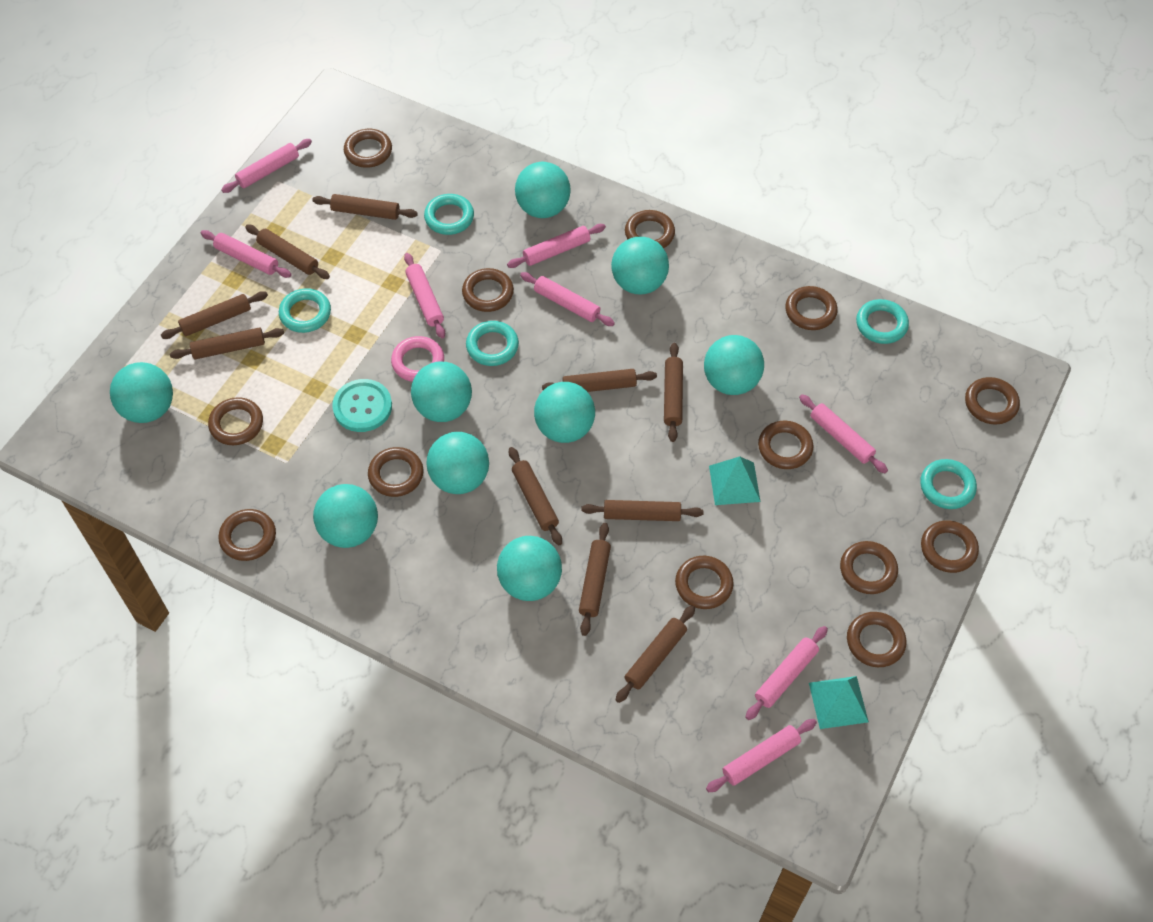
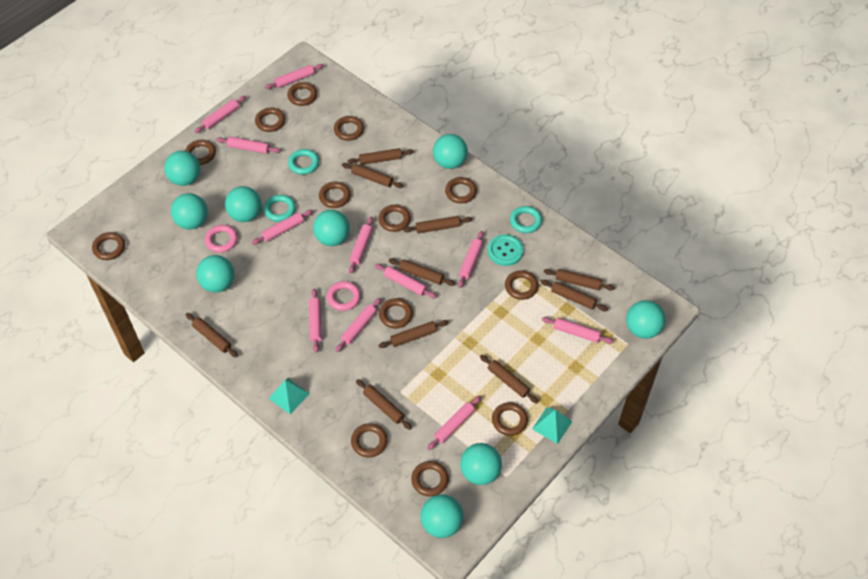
pink ring: [391,336,444,382] = 1 -> [205,225,238,253] [327,281,361,311] = 2
pink rolling pin: [201,230,292,278] [221,139,312,193] [404,253,445,339] [507,224,606,268] [520,272,615,326] [706,719,817,792] [745,626,828,720] [799,394,888,473] = 8 -> [195,96,246,133] [216,137,281,154] [252,210,313,245] [265,64,324,89] [309,288,322,353] [335,298,381,352] [349,217,373,274] [375,264,437,298] [427,396,481,450] [458,231,484,288] [542,317,614,344] = 11
turquoise ring: [279,288,331,333] [424,194,474,235] [466,321,519,366] [856,299,909,344] [920,459,977,509] = 5 -> [263,195,296,222] [288,149,319,175] [510,206,542,233] = 3

